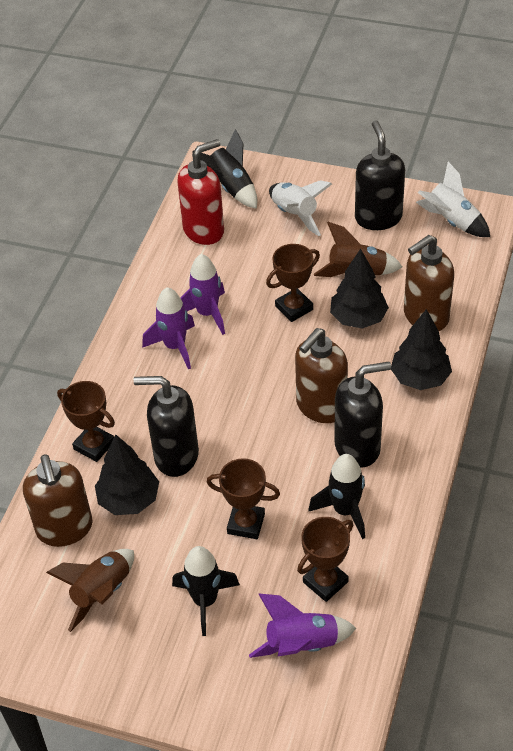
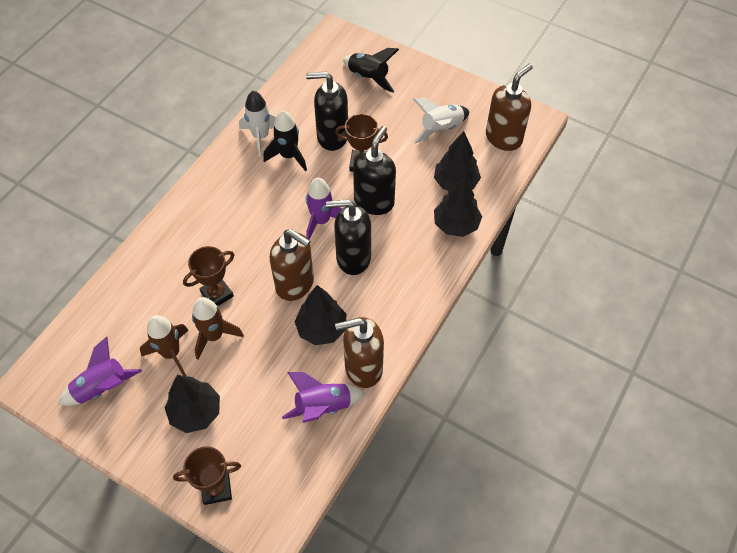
black rocket: [172,546,240,636] [193,129,257,209] [308,454,365,539] = 3 -> [263,110,307,171] [343,48,399,93] = 2
black tree: [95,435,159,515] [330,249,389,329] [391,309,452,390] = 3 -> [165,375,220,433] [294,285,346,345] [434,131,481,191] [434,175,482,237] = 4
brown trophy: [57,381,115,462] [207,458,280,539] [266,244,320,322] [297,517,353,602] = 4 -> [173,446,241,505] [183,246,234,306] [335,114,388,172] = 3
red soap dispenser: [177,139,224,245] = 1 -> none = 0

